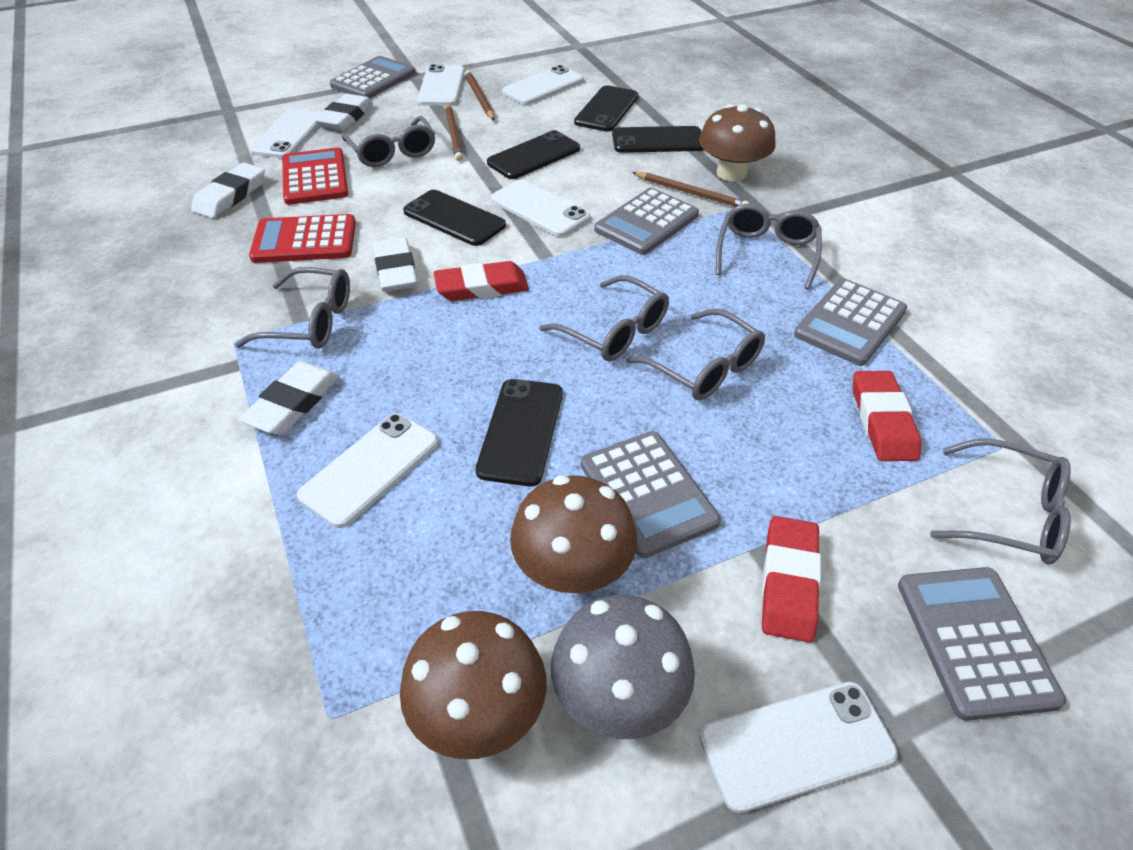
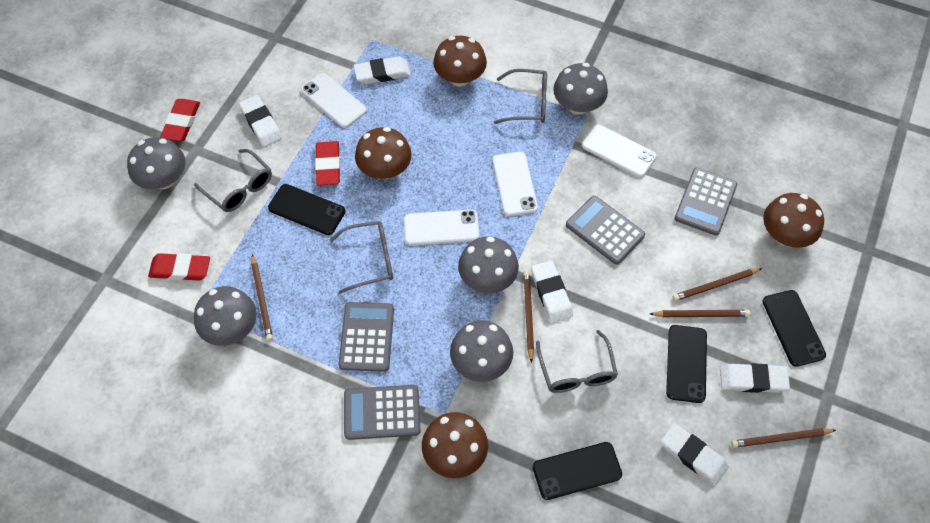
black phone: [403,190,506,246] [476,379,563,486] [487,130,580,179] [574,86,638,132] [612,126,704,153] = 5 -> [268,184,345,235] [533,442,622,500] [666,325,707,403] [762,290,826,367] = 4
brown mushroom: [400,611,546,759] [510,475,637,593] [699,104,776,181] = 3 -> [355,127,412,179] [422,412,488,478] [433,36,487,86] [763,193,824,248] = 4
brown pencil: [445,104,463,161] [464,71,495,120] [632,172,750,207] = 3 -> [251,254,273,341] [523,270,534,363] [650,310,750,317] [673,268,762,301] [731,428,836,448] = 5
grey calculator: [330,56,416,99] [581,431,721,558] [594,188,699,255] [794,279,907,366] [898,567,1066,721] = 5 -> [339,302,394,372] [344,385,420,440] [566,196,645,265] [674,168,737,235] = 4
grey glasses: [235,267,350,349] [341,116,435,167] [539,275,669,361] [626,309,765,401] [716,204,822,290] [930,438,1071,564] = 6 -> [194,149,272,212] [330,221,393,294] [494,69,547,124] [536,330,618,393] = 4
grey mushroom: [551,595,695,739] = 1 -> [127,137,186,189] [194,286,257,346] [450,320,513,382] [458,236,519,294] [553,63,608,115] = 5
red calculator: [249,214,356,263] [282,148,348,205] = 2 -> none = 0
white eraser: [191,163,265,218] [239,361,340,435] [315,93,373,131] [373,237,418,292] = 4 -> [239,95,282,147] [354,57,411,84] [531,260,573,323] [661,423,729,485] [720,363,790,393] = 5
white phone: [249,109,322,158] [297,413,438,528] [417,64,465,106] [491,179,590,237] [502,65,584,105] [699,682,898,813] = 6 -> [301,73,367,128] [404,210,479,246] [493,152,538,216] [582,124,657,177] = 4

